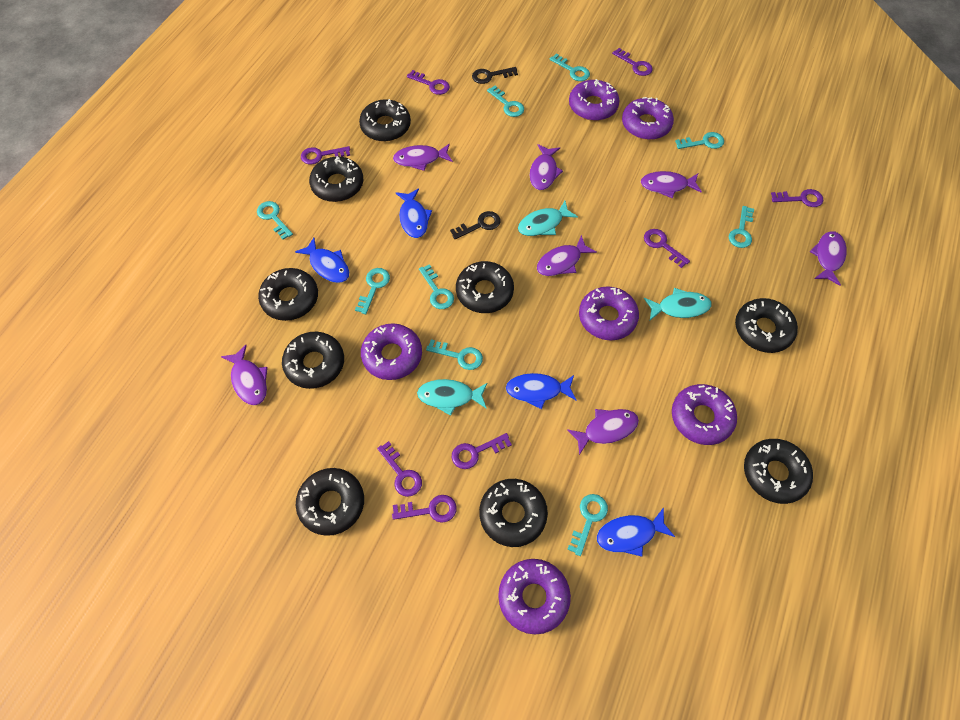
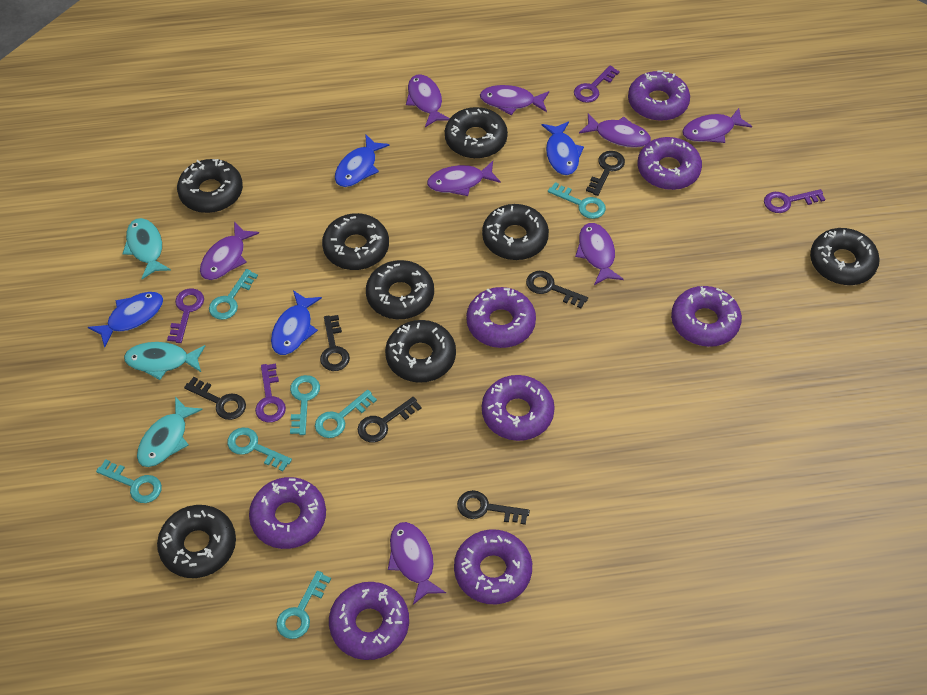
black donut: [258,268,318,321] [282,332,344,389] [296,468,364,536] [309,156,363,202] [359,99,411,142] [456,261,514,313] [479,479,548,547] [735,298,798,353] [744,439,813,504] = 9 -> [157,505,236,578] [177,159,243,213] [322,213,389,270] [366,260,434,319] [385,320,456,383] [445,107,508,159] [482,204,549,260] [810,228,880,285] = 8
black key: [450,211,500,239] [472,67,518,84] = 2 -> [184,377,246,420] [320,315,350,371] [358,397,421,442] [457,490,530,525] [526,271,588,308] [586,151,625,196] = 6
purple donut: [361,323,422,380] [498,559,571,635] [569,79,619,121] [579,287,639,340] [622,97,674,140] [672,384,737,445] = 6 -> [249,477,326,549] [329,582,409,660] [454,529,532,604] [466,287,536,348] [482,375,555,441] [628,70,690,121] [638,137,702,190] [671,286,742,347] = 8
purple fish: [221,345,268,405] [393,144,453,171] [529,144,563,190] [537,235,597,276] [567,409,639,455] [641,171,702,199] [810,231,847,286] = 7 -> [200,222,259,280] [388,522,446,605] [406,74,450,127] [427,161,501,196] [480,85,549,115] [575,223,624,285] [579,114,651,148] [682,108,752,143] = 8
purple key: [301,146,350,165] [377,441,422,497] [392,495,457,523] [407,70,450,95] [452,433,512,469] [612,48,653,76] [644,229,690,268] [771,189,823,207] = 8 -> [167,288,204,343] [255,363,286,423] [574,65,620,103] [764,189,825,213] = 4
turquoise key: [257,201,293,240] [355,268,390,314] [419,264,454,309] [426,339,483,370] [487,86,524,117] [550,54,590,81] [567,494,608,556] [675,132,724,149] [729,206,754,248] = 9 -> [96,459,162,503] [209,269,258,320] [227,428,292,471] [276,571,331,639] [290,375,320,435] [315,390,377,438] [548,182,606,219] = 7

